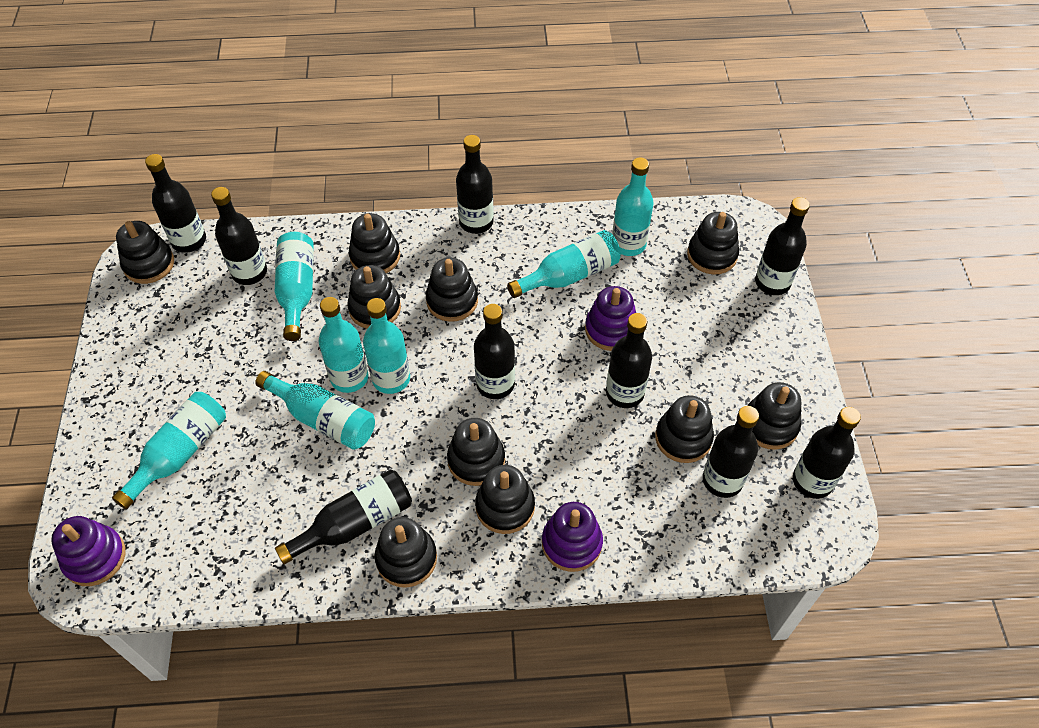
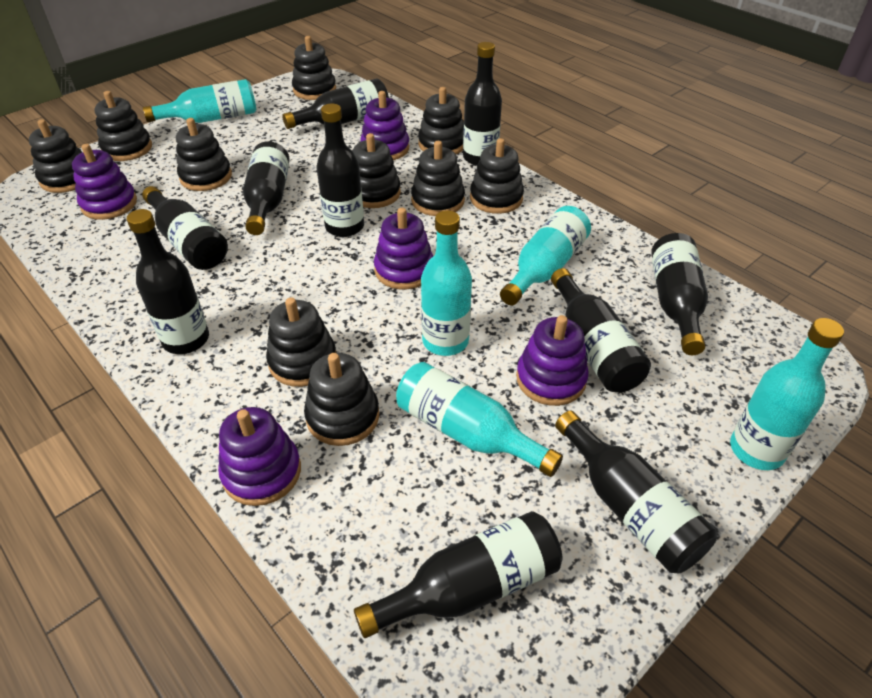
black bottle: [145,154,206,253] [211,187,267,285] [275,470,412,564] [456,135,494,234] [474,304,515,399] [606,313,652,408] [703,406,759,498] [755,197,810,295] [793,407,861,499] = 9 -> [126,209,209,354] [142,186,228,270] [243,141,290,235] [283,78,389,129] [317,104,364,237] [354,511,562,638] [463,42,502,166] [551,268,651,392] [555,410,717,573] [651,233,708,355] = 10
purple stacking toy: [51,516,126,586] [542,502,603,572] [585,286,636,351] = 3 -> [72,144,137,220] [218,407,301,506] [360,91,409,160] [374,208,433,289] [516,315,588,406] = 5
turquoise bottle: [112,392,226,510] [255,371,375,450] [275,232,314,341] [319,297,368,393] [363,298,410,394] [507,230,621,298] [612,157,654,256] = 7 -> [143,79,256,123] [396,362,563,477] [421,210,472,356] [500,206,591,305] [730,318,844,470] = 5

